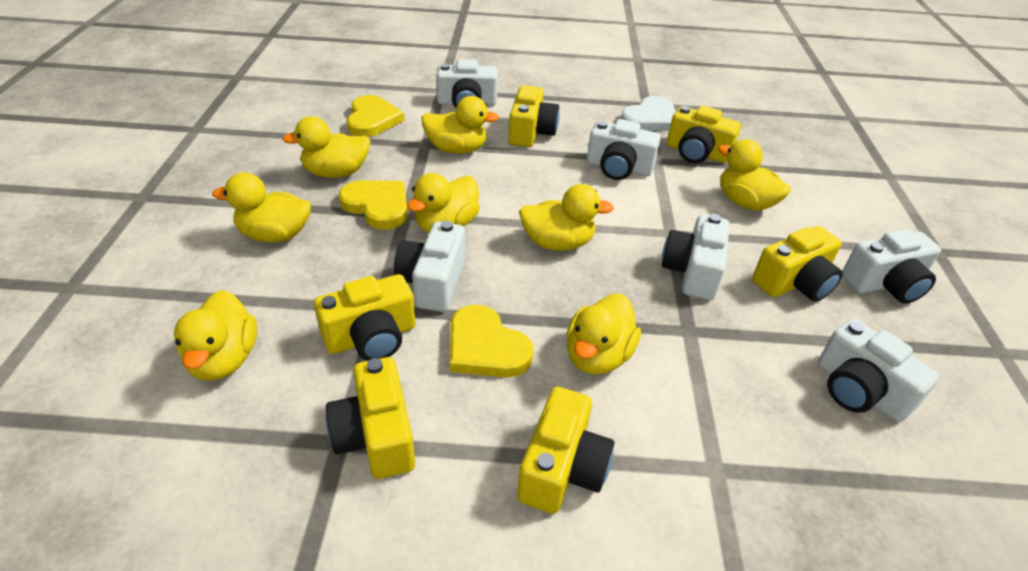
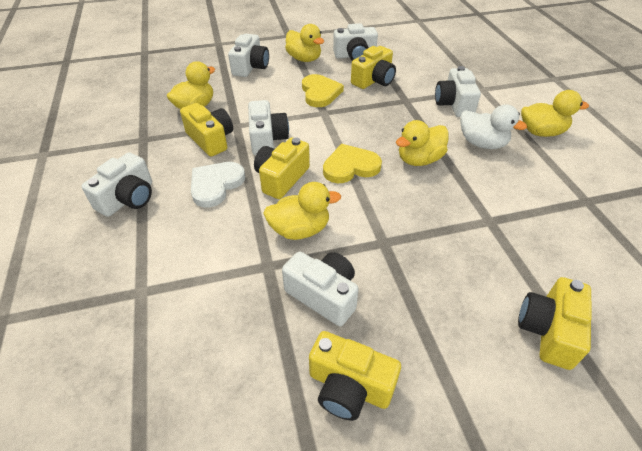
white duck: none = 0 -> [460,104,527,149] = 1
yellow camera: [314,274,416,361] [326,357,415,479] [509,85,560,147] [517,387,614,514] [667,106,741,163] [752,226,843,302] = 6 -> [180,103,233,157] [254,138,310,199] [309,331,401,421] [351,46,396,89] [518,277,592,370] = 5
yellow duck: [174,290,257,381] [212,172,311,242] [282,116,370,178] [407,173,480,233] [421,96,499,154] [519,184,614,251] [567,294,641,374] [718,139,791,211] = 8 -> [167,61,215,109] [263,182,341,240] [285,24,324,62] [396,120,449,166] [521,90,589,137] = 5
yellow heart: [339,180,408,230] [347,95,405,137] [450,305,534,378] = 3 -> [302,74,344,107] [323,144,382,183] = 2

